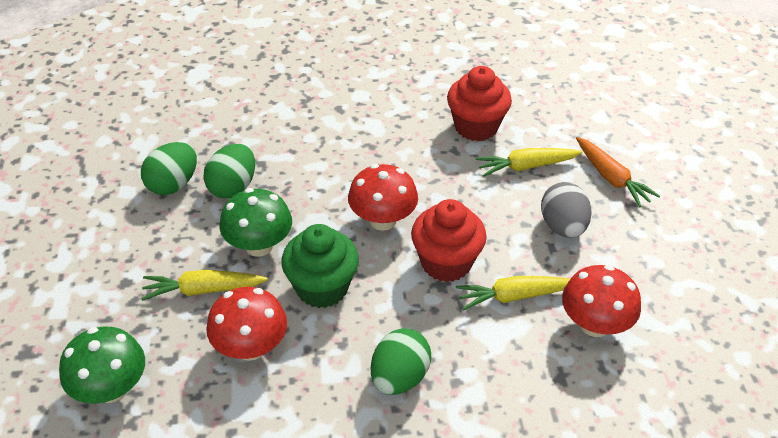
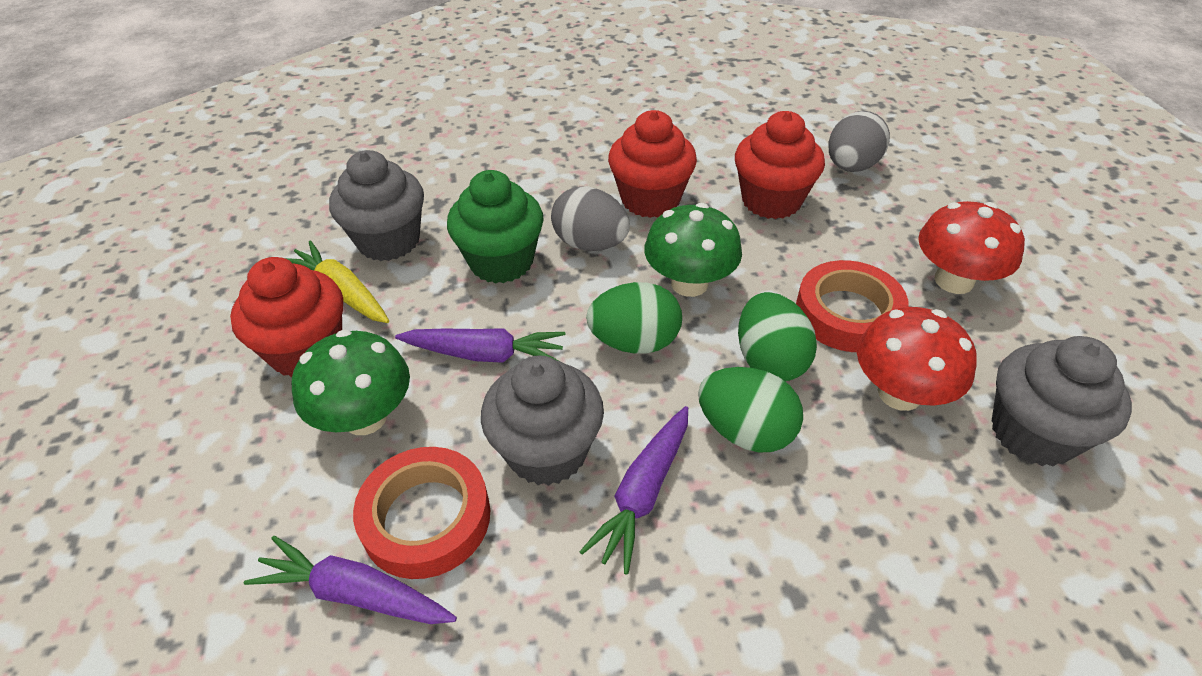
grey cupcake: none = 0 -> [329,150,424,261] [481,355,604,486] [992,336,1132,466] = 3
grey egg: [541,182,592,238] = 1 -> [551,186,630,251] [828,111,890,172] = 2
orange carrot: [576,137,660,207] = 1 -> none = 0
purple carrot: none = 0 -> [244,536,457,624] [395,328,566,363] [579,406,688,575] = 3
red cupcake: [411,199,487,282] [447,66,512,141] = 2 -> [230,257,343,378] [608,110,697,218] [735,111,825,219] = 3
red mushroom: [206,287,287,361] [348,164,418,231] [562,265,641,337] = 3 -> [857,307,977,411] [918,201,1025,294] = 2
red tape: none = 0 -> [353,447,490,579] [796,260,909,352] = 2
yellow carrot: [141,270,268,301] [456,276,570,311] [476,148,582,177] = 3 -> [285,240,389,323] = 1

